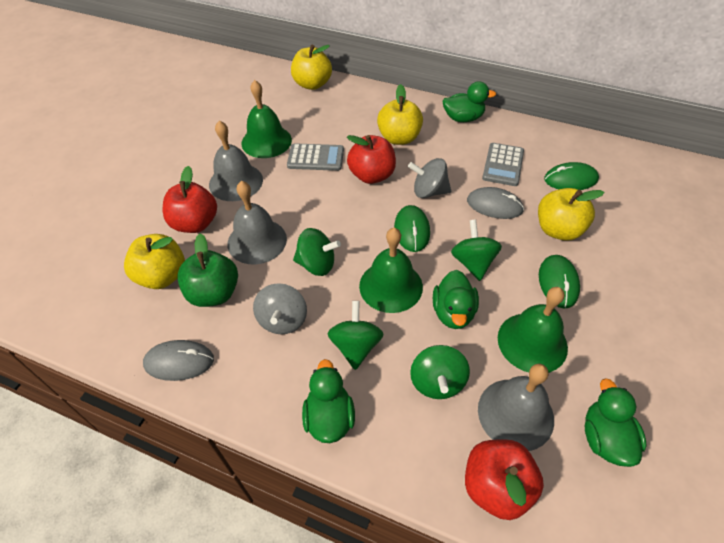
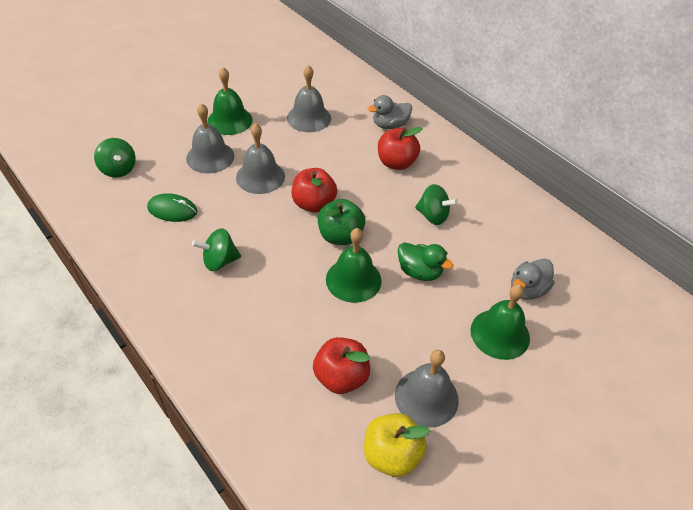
green duck: [302,359,355,443] [433,270,479,329] [443,81,496,122] [585,378,647,467] = 4 -> [398,242,453,281] = 1
green mouse: [394,205,430,252] [539,255,580,309] [544,162,599,190] = 3 -> [147,193,197,222] = 1
green spinning top: [293,228,341,276] [327,301,384,370] [410,345,470,399] [451,220,502,281] = 4 -> [94,138,136,177] [192,228,241,271] [415,184,458,225] = 3
grey bell: [209,121,263,201] [227,181,287,264] [478,364,554,451] = 3 -> [186,103,235,174] [236,123,285,194] [287,65,331,132] [395,350,459,428] = 4
grey calculator: [287,143,344,171] [482,143,524,186] = 2 -> none = 0
grey duck: none = 0 -> [367,95,412,129] [511,258,554,300] = 2
grey mouse: [143,340,214,381] [467,187,524,219] = 2 -> none = 0
grey spinning top: [253,283,307,334] [408,158,451,198] = 2 -> none = 0
yellow apple: [124,234,185,289] [291,45,332,90] [377,84,423,145] [538,188,604,241] = 4 -> [364,413,430,477] = 1

